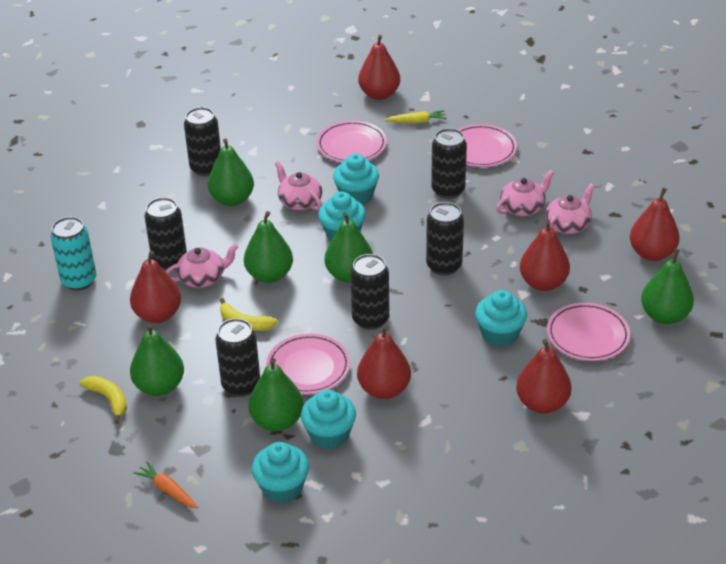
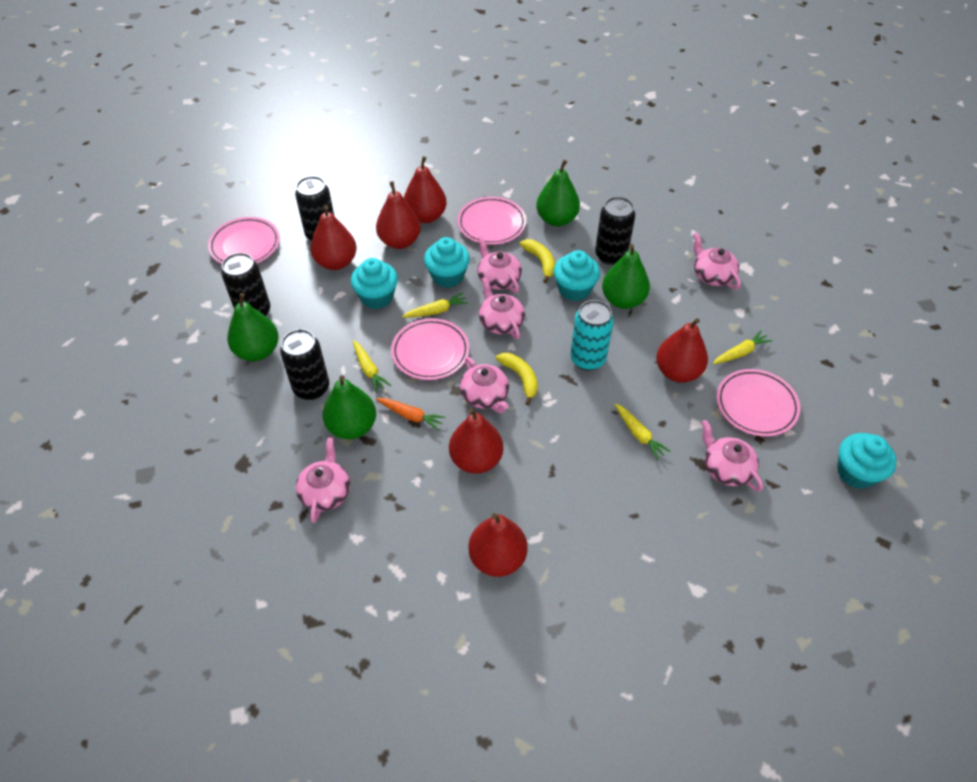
black can: [145,197,187,271] [184,107,221,176] [216,318,260,397] [350,254,390,330] [426,202,464,276] [431,128,467,199] = 6 -> [221,253,271,316] [280,329,329,400] [295,176,334,241] [595,197,635,265] = 4
green pear: [130,324,184,396] [208,138,254,206] [244,211,293,283] [248,358,304,431] [325,212,373,283] [641,249,694,324] = 6 -> [227,293,279,361] [322,375,376,439] [536,160,580,226] [602,244,650,309] = 4
pink teapot: [165,243,239,288] [275,161,322,211] [496,170,554,216] [545,184,595,234] = 4 -> [296,437,350,523] [460,357,509,413] [478,236,522,293] [479,277,525,339] [693,232,741,289] [701,420,763,491] = 6
turquoise cupcake: [252,442,309,503] [301,389,356,449] [318,191,366,241] [333,153,379,204] [475,290,527,347] = 5 -> [351,258,398,309] [424,237,470,288] [553,250,600,301] [837,433,897,489] = 4
yellow carrot: [385,110,447,123] = 1 -> [353,340,391,393] [402,293,468,318] [614,403,671,460] [713,330,772,364] = 4

